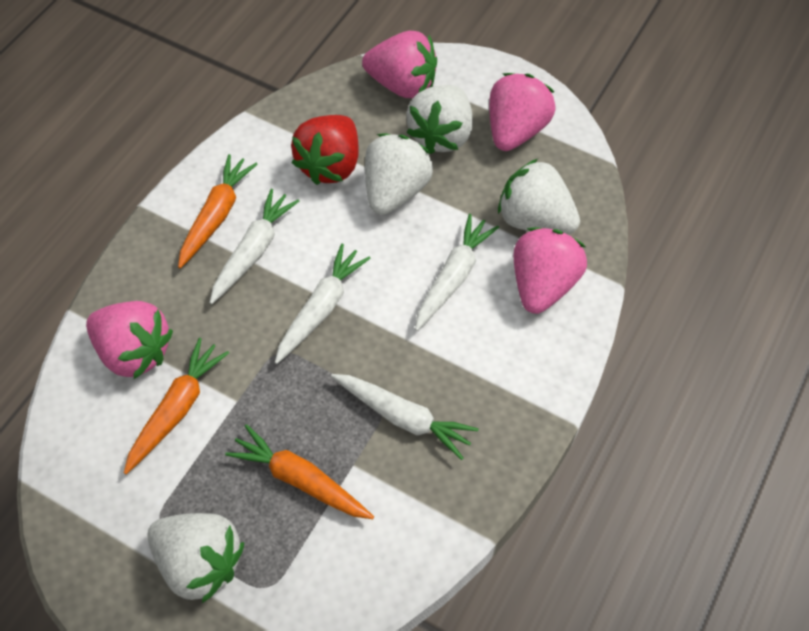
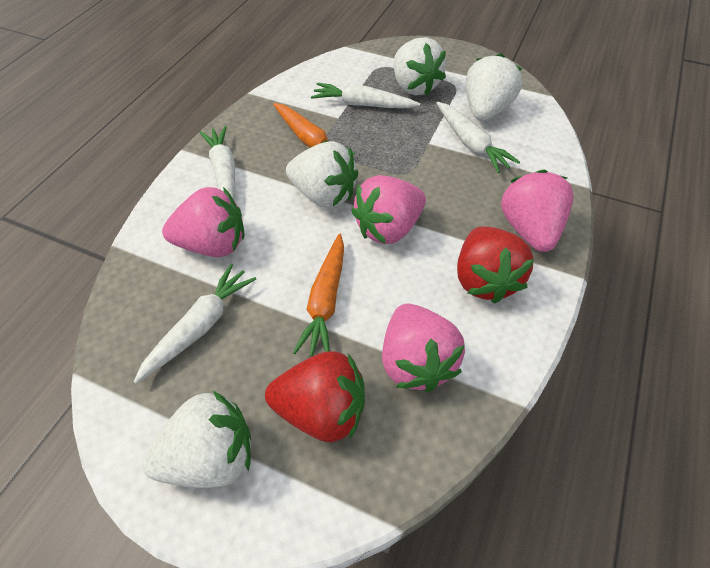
orange carrot: [124,338,229,474] [178,154,258,268] [225,424,374,519] = 3 -> [273,103,355,155] [293,234,344,356] = 2
red strawberry: [291,115,359,185] = 1 -> [265,352,365,442] [457,226,534,304] = 2

